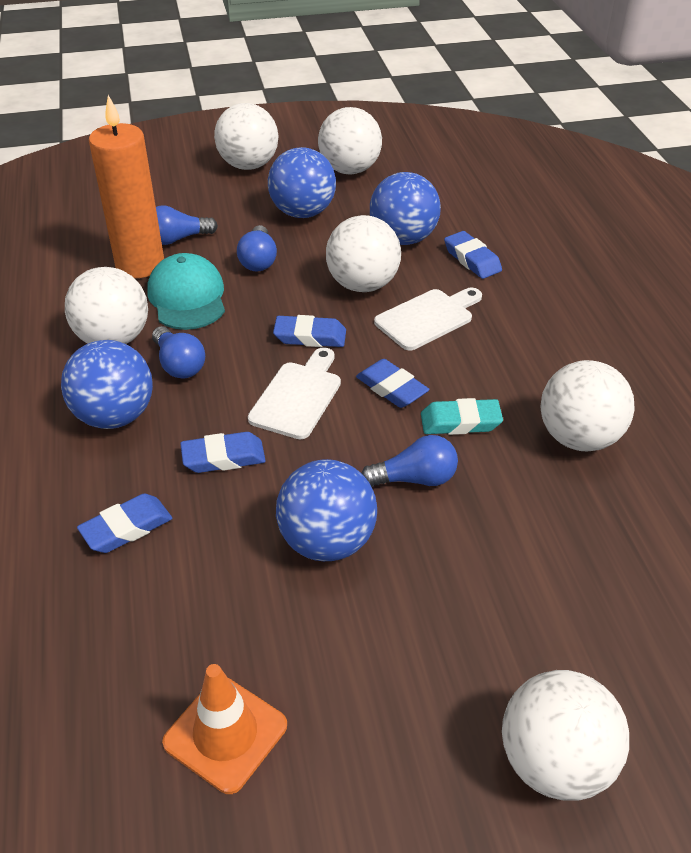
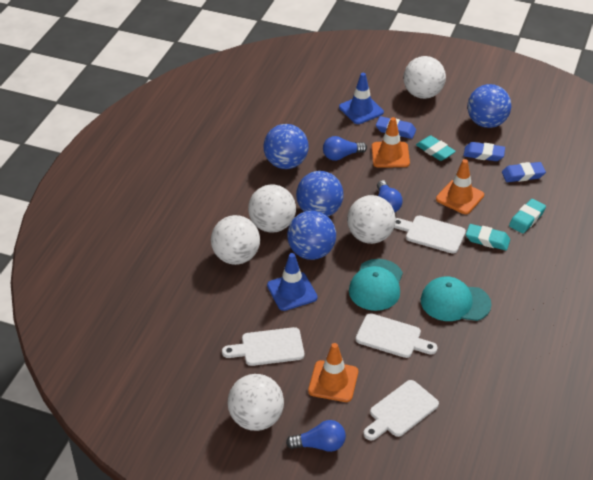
blue eraser: [77,494,172,553] [180,432,266,473] [273,315,346,347] [356,359,429,408] [444,231,502,279] = 5 -> [376,116,416,139] [463,142,505,161] [502,162,546,182] = 3
blue light bulb: [152,326,205,379] [156,206,218,245] [237,225,277,271] [361,435,458,487] = 4 -> [286,420,346,452] [323,136,367,161] [377,180,403,212] = 3
blue traffic cone: none = 0 -> [267,253,318,311] [339,73,384,124] = 2
orange candle: [89,95,164,278] = 1 -> none = 0
orange traffic cone: [162,664,287,794] = 1 -> [308,343,358,402] [372,117,410,167] [436,159,484,214] = 3
turquoise cap: [147,253,225,330] = 1 -> [349,259,403,311] [421,276,491,321] = 2
turquoise eraser: [421,398,503,435] = 1 -> [416,136,456,161] [466,224,510,250] [509,199,546,233] = 3
white ball: [65,267,148,344] [214,103,278,170] [318,107,382,174] [326,215,401,292] [502,670,629,801] [540,360,635,451] = 6 -> [211,215,260,265] [227,374,284,431] [248,185,296,233] [347,195,396,244] [403,56,446,99] = 5
white cutting board: [248,347,341,440] [374,288,482,350] = 2 -> [222,327,304,366] [356,313,437,358] [363,380,439,440] [394,216,466,253] = 4

